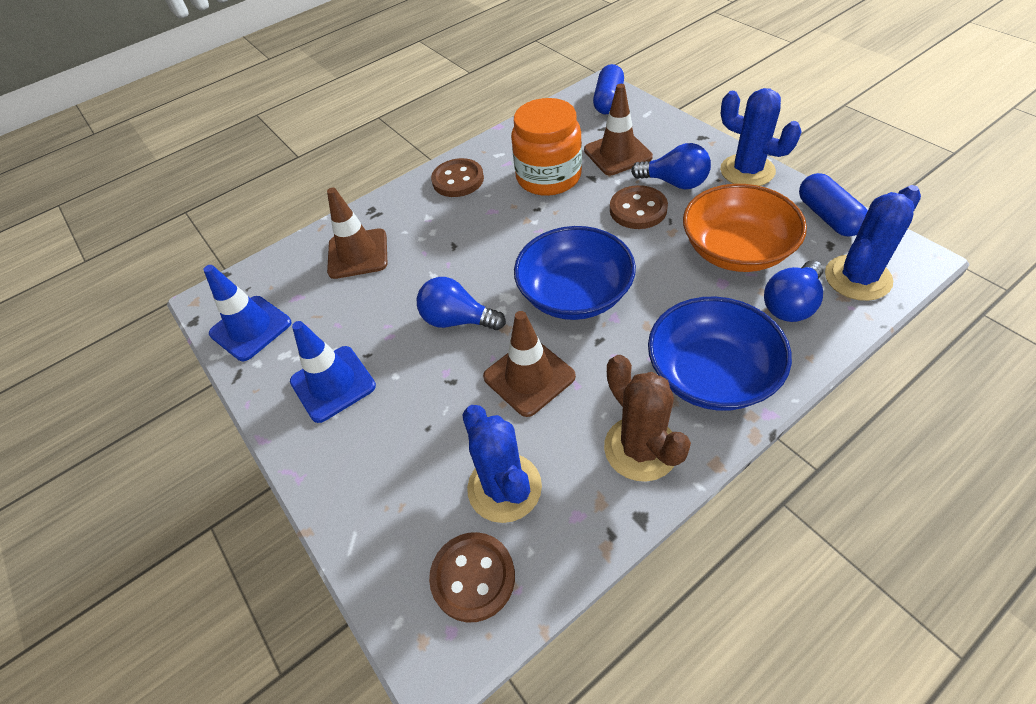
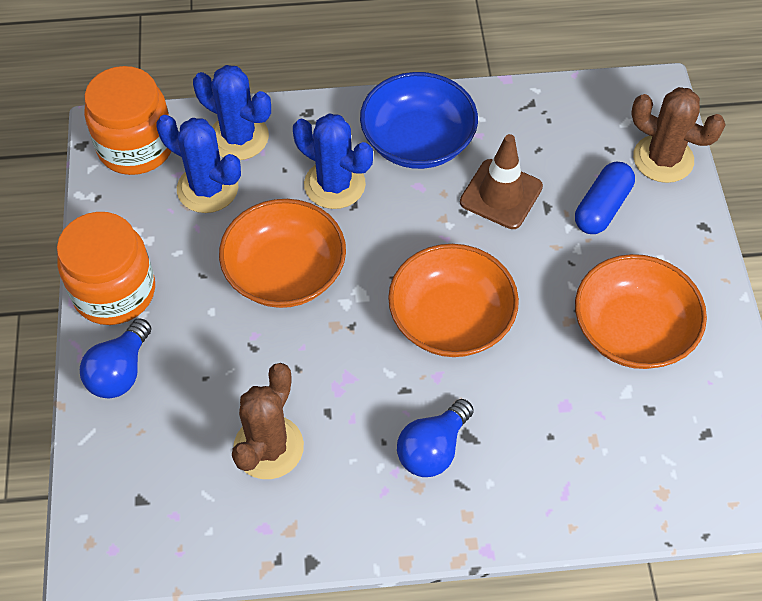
blue bowl: [514,226,636,320] [648,296,792,411] = 2 -> [360,72,478,169] = 1
blue capsule: [593,64,624,114] [799,173,868,237] = 2 -> [575,162,635,234] = 1
blue light bulb: [417,277,506,330] [631,143,711,189] [764,260,823,322] = 3 -> [80,318,151,398] [397,399,474,477] = 2
blue traffic cone: [203,265,292,361] [290,321,376,423] = 2 -> none = 0
brown button: [429,532,515,622] [431,158,484,197] [610,185,668,229] = 3 -> none = 0
brown cactus: [604,355,691,482] = 1 -> [232,363,304,479] [631,87,725,183] = 2
brown traffic cone: [327,188,388,279] [483,311,576,417] [584,84,653,175] = 3 -> [460,134,543,229] = 1
orange bowl: [683,184,807,272] = 1 -> [219,199,346,308] [388,244,519,357] [575,254,707,369] = 3
orange jar: [511,98,582,196] = 1 -> [57,212,155,325] [84,66,171,175] = 2

